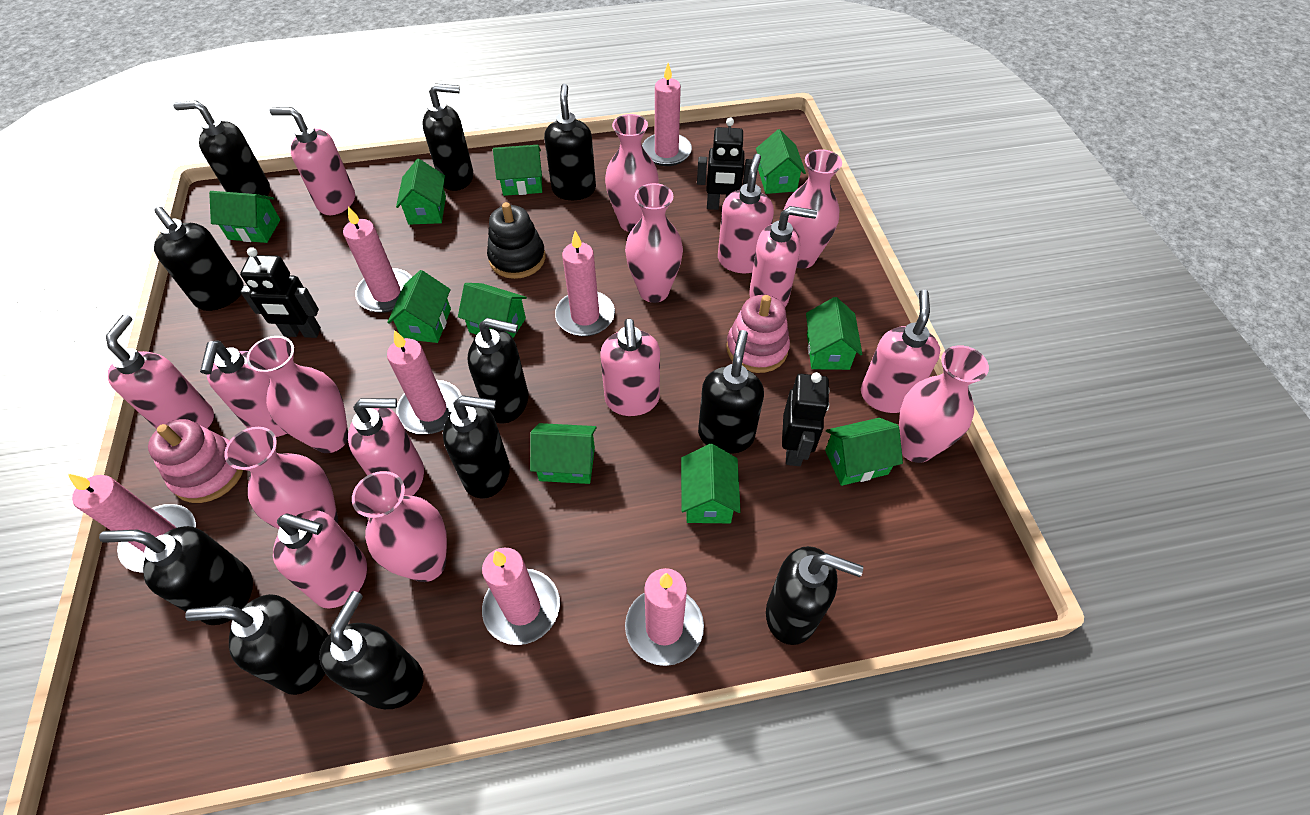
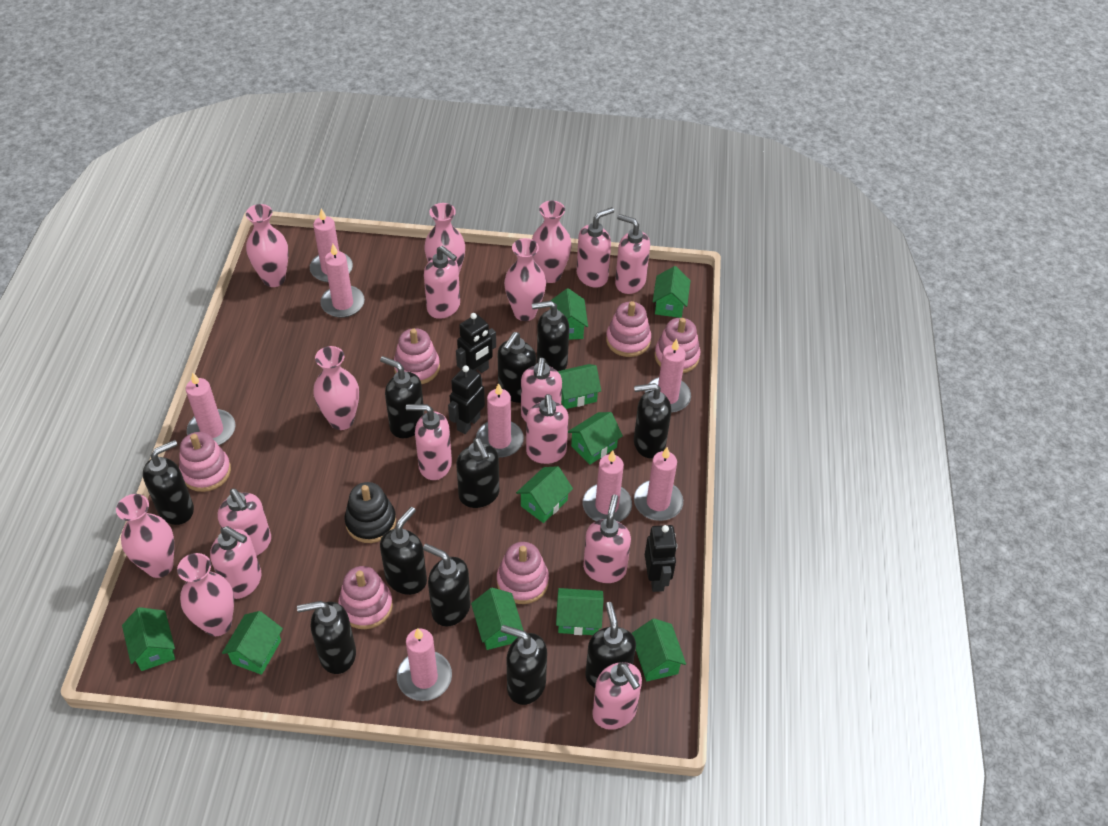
pink candle: [68,474,196,573] [343,207,412,313] [387,330,462,434] [482,548,560,645] [555,231,615,336] [625,568,704,666] [642,63,692,166] = 7 -> [186,373,235,445] [310,209,353,283] [320,244,365,318] [397,628,452,701] [476,383,524,458] [583,450,632,522] [634,447,683,521] [645,339,691,413] = 8
pink soap dispenser: [106,314,214,429] [200,340,287,437] [270,107,355,215] [273,510,367,609] [348,398,424,496] [600,318,660,416] [718,154,774,273] [749,206,817,307] [861,290,940,413] = 9 -> [210,526,262,599] [218,488,271,556] [406,404,452,480] [424,246,460,319] [521,357,562,422] [526,394,568,464] [577,207,614,288] [583,495,631,583] [592,662,642,730] [615,214,650,294] = 10
pink stacking toy: [148,419,243,503] [726,295,790,373] = 2 -> [179,432,231,492] [338,566,393,629] [394,328,440,384] [497,542,549,604] [606,301,651,357] [655,318,700,373] = 6

